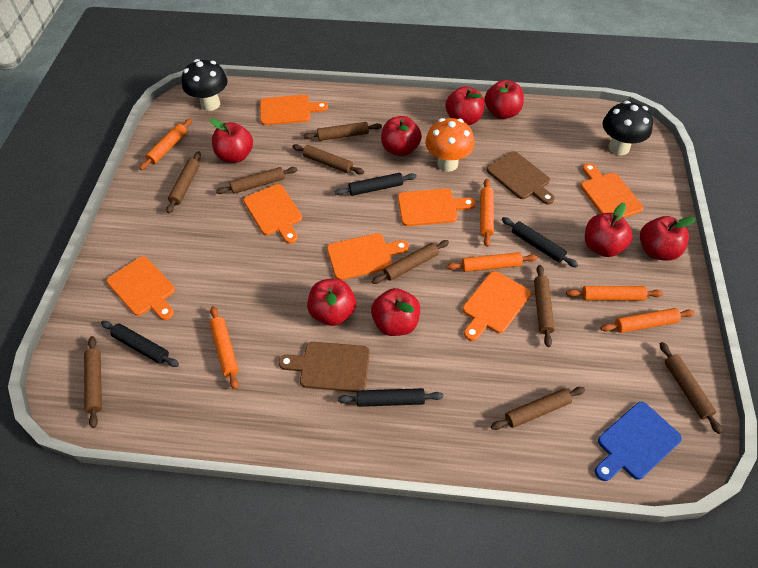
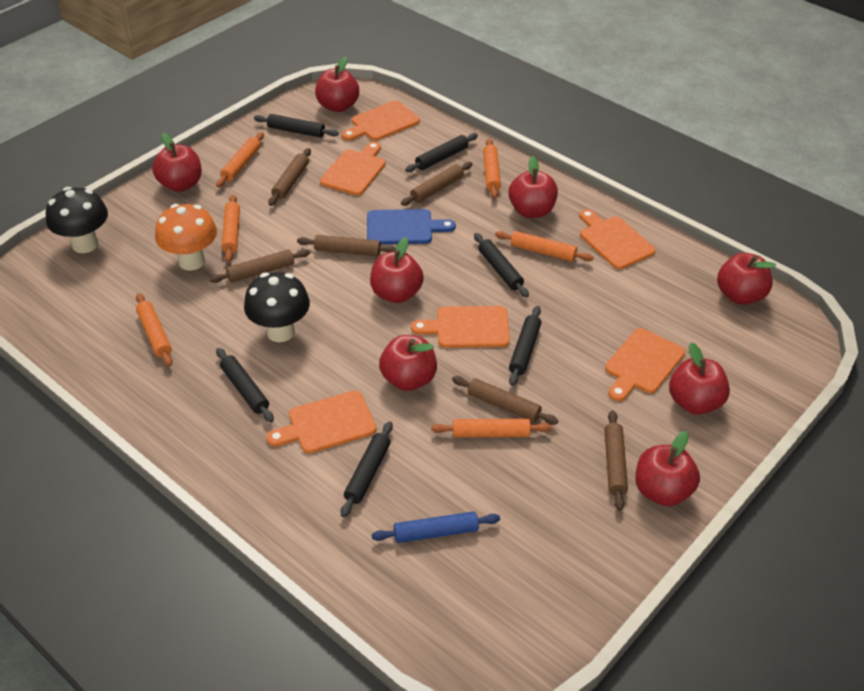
black rolling pin: [101,321,179,367] [335,173,417,196] [338,388,443,407] [502,217,578,267] = 4 -> [216,348,274,422] [254,114,339,138] [341,421,393,517] [405,133,478,172] [474,233,529,298] [509,306,541,386] = 6
blue rolling pin: none = 0 -> [371,512,500,543] = 1
brown cutting board: [279,342,370,392] [487,151,555,205] = 2 -> none = 0
brown rolling pin: [84,336,102,428] [166,151,201,213] [216,167,298,194] [292,144,364,175] [304,122,382,141] [372,240,449,284] [491,387,585,430] [534,265,555,347] [660,342,722,434] = 9 -> [209,249,310,283] [268,148,311,206] [297,235,396,256] [401,162,472,206] [452,376,558,425] [604,410,628,511] = 6
orange cutting board: [107,256,175,320] [244,184,302,244] [260,95,328,125] [327,233,409,280] [398,189,476,226] [463,271,531,341] [581,163,643,218] = 7 -> [267,391,376,453] [320,141,386,195] [342,101,420,141] [411,306,510,348] [579,209,655,269] [605,328,685,401] = 6

